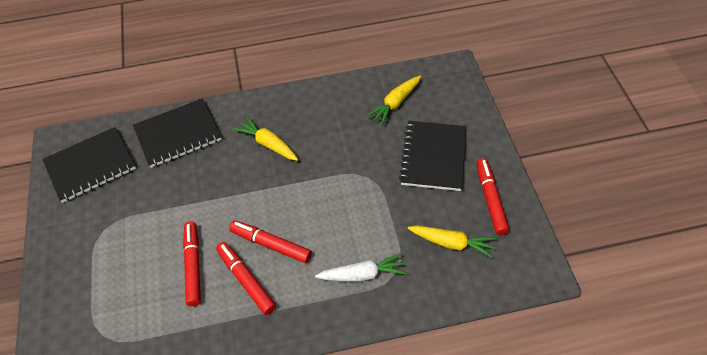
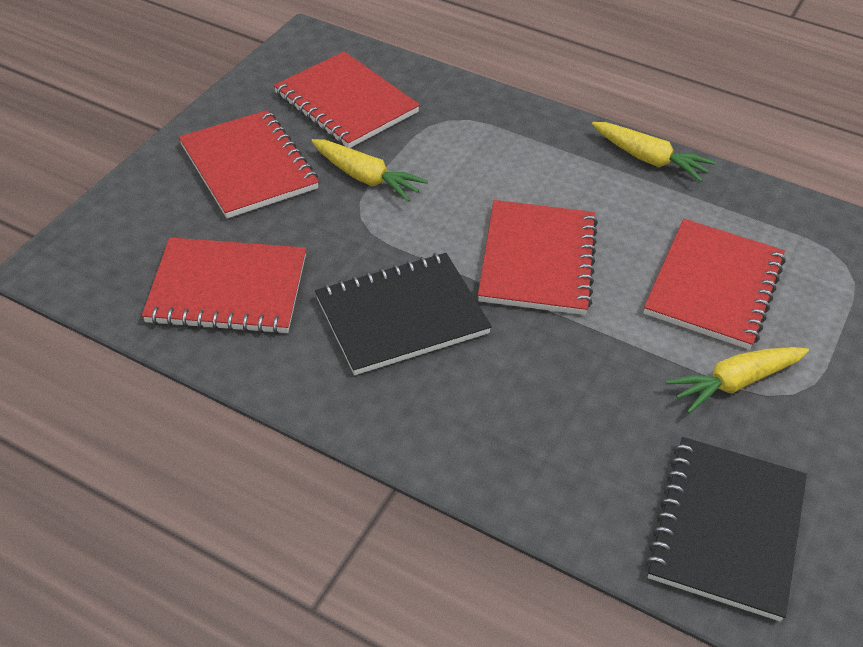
black notebook: [43,127,136,203] [133,98,222,168] [399,121,466,191] = 3 -> [315,253,492,375] [646,437,807,622] = 2
red marker: [183,222,201,306] [216,242,276,315] [229,221,312,263] [476,158,509,235] = 4 -> none = 0
red notebook: none = 0 -> [142,237,306,334] [179,110,319,218] [274,51,420,148] [478,200,598,315] [644,219,786,350] = 5
white carrot: [315,253,407,281] = 1 -> none = 0

